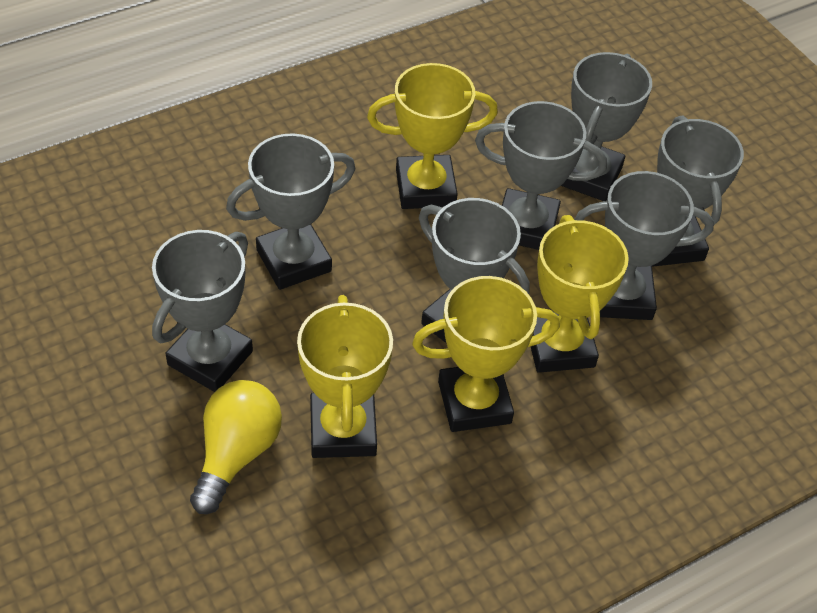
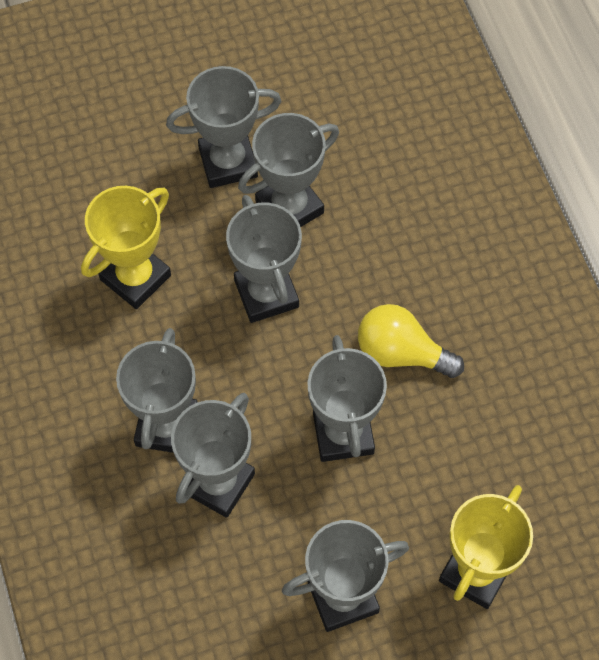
yellow trophy: [297,295,393,458] [367,63,498,209] [412,276,560,432] [530,215,629,373] = 4 -> [81,186,171,309] [439,485,533,609] = 2

